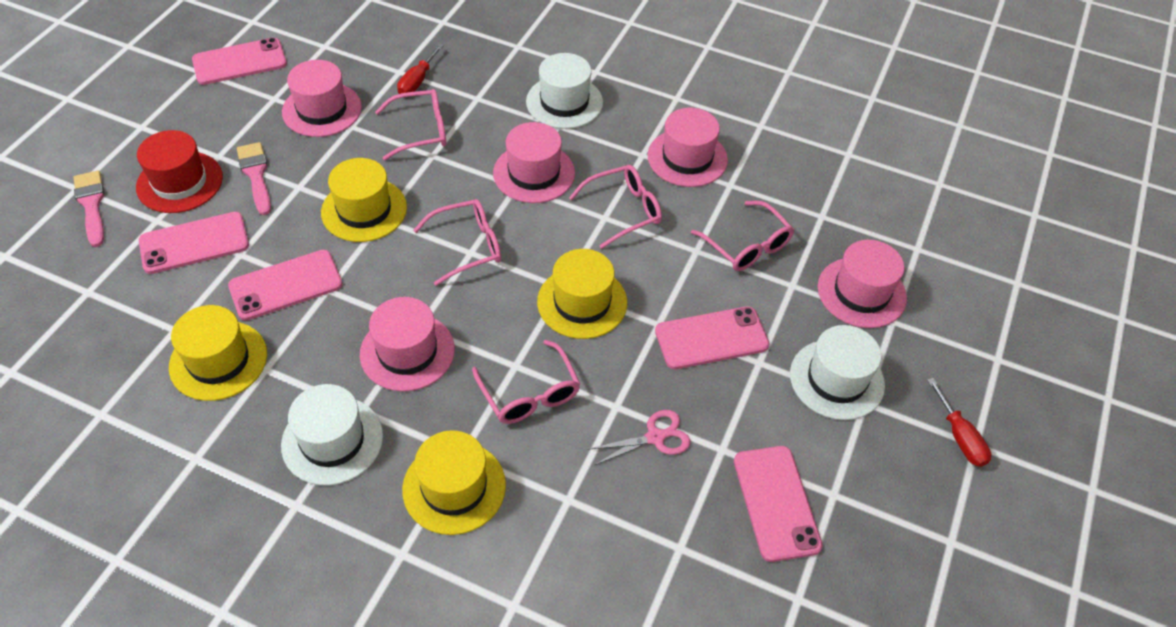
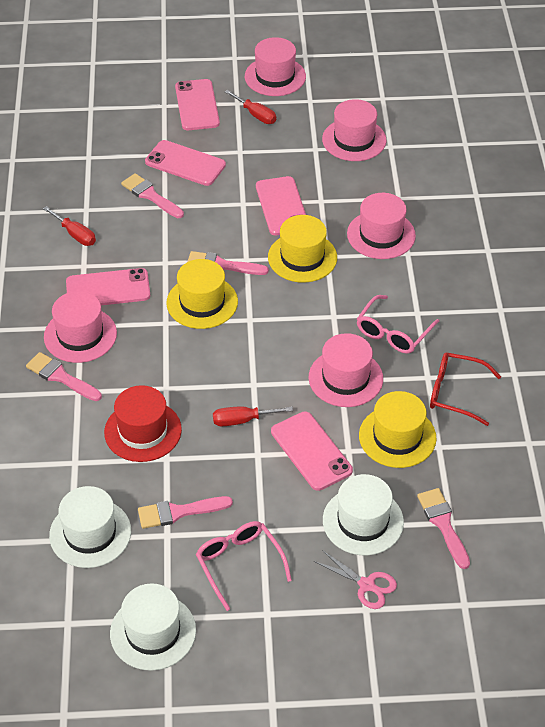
pink brush: [74,170,105,247] [237,142,271,215] = 2 -> [26,352,102,401] [121,173,184,218] [138,496,233,529] [187,251,269,275] [417,488,470,569] = 5
pink glasses: [375,89,446,160] [413,199,501,286] [472,340,580,424] [569,165,662,249] [691,201,794,271] = 5 -> [196,521,292,611] [357,295,439,354] = 2
red glasses: none = 0 -> [430,352,501,426] = 1
red screwdriver: [397,44,444,94] [927,378,991,467] = 2 -> [43,206,96,246] [213,406,293,426] [225,90,276,124] = 3
yellow hat: [169,305,267,401] [321,158,407,242] [402,430,506,535] [537,249,627,339] = 4 -> [166,259,238,329] [268,215,337,283] [359,391,437,468] = 3

